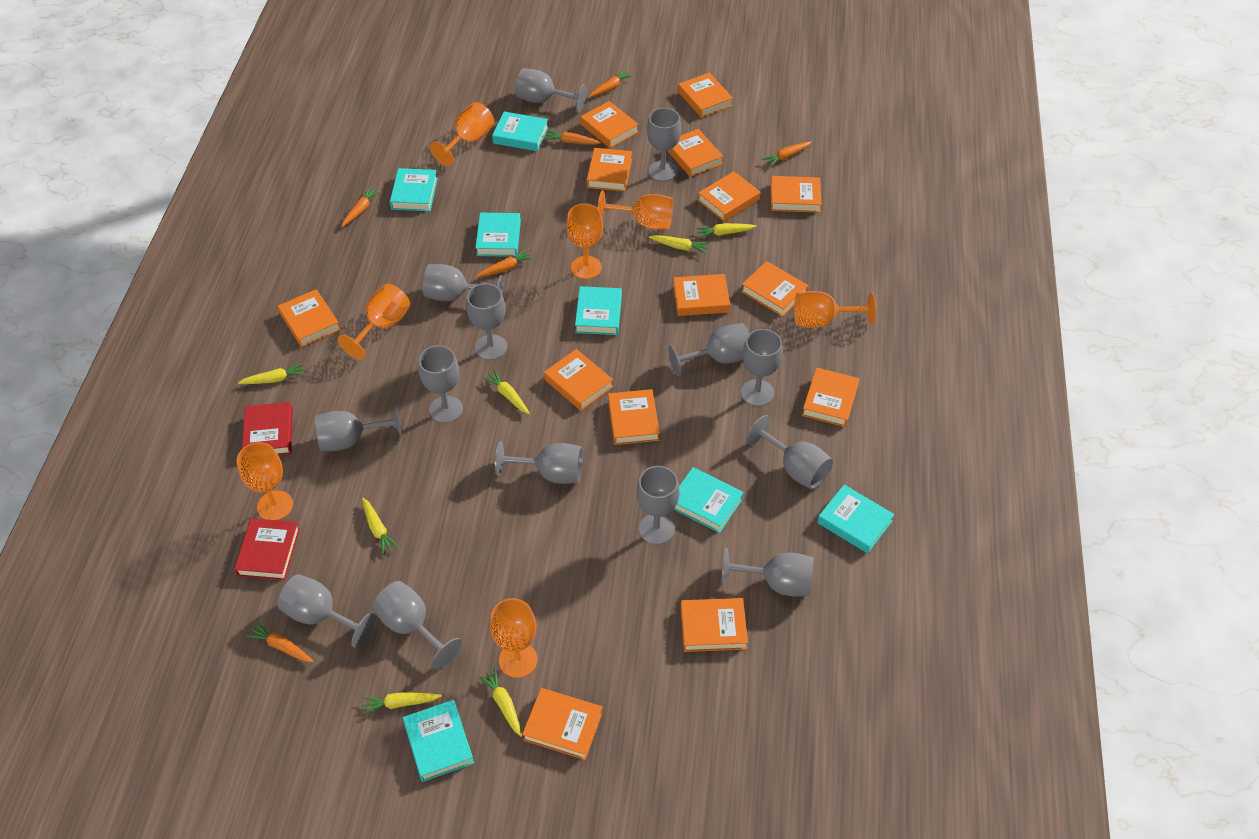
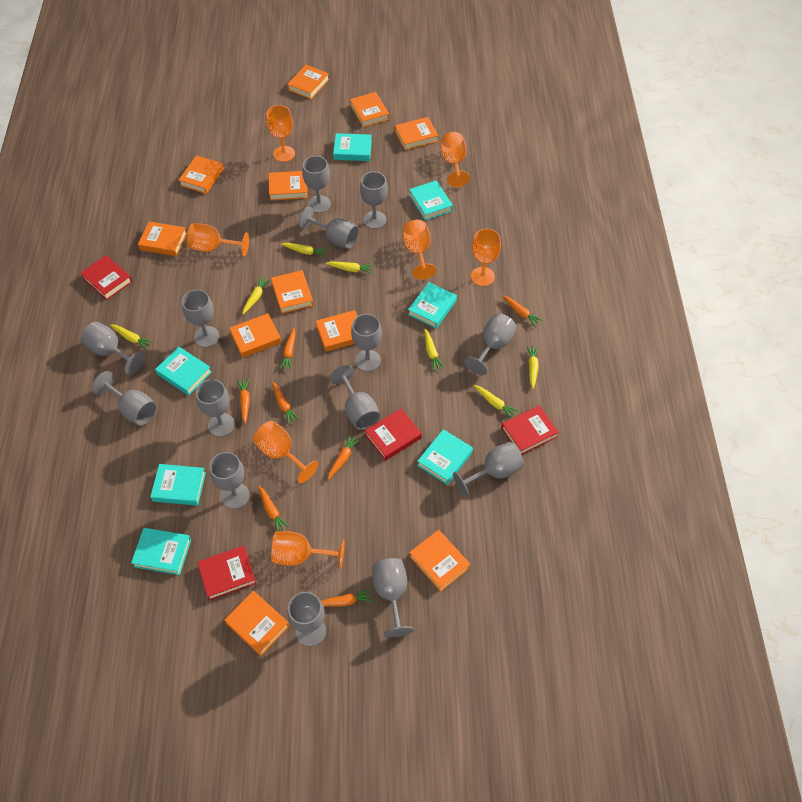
orange book: [278,289,340,347] [522,688,603,760] [544,349,613,411] [580,101,639,148] [587,148,632,192] [608,389,660,445] [667,129,723,177] [673,274,730,316] [678,73,733,118] [681,598,748,652] [698,171,761,221] [741,261,808,317] [771,176,822,213] [802,367,860,427] = 14 -> [138,221,187,256] [179,155,224,194] [224,591,289,656] [230,313,282,358] [269,171,308,201] [271,270,313,314] [287,65,329,99] [316,310,357,352] [350,92,389,127] [395,117,438,150] [409,530,470,592] = 11
orange carrot: [246,622,314,662] [342,187,381,227] [476,249,534,278] [544,131,601,145] [589,69,633,97] [762,141,812,167] = 6 -> [237,378,250,424] [258,486,290,532] [272,382,300,424] [279,328,296,370] [321,588,373,607] [328,434,360,480] [502,295,543,327] = 7
red book: [234,518,300,580] [242,402,293,455] = 2 -> [80,255,133,300] [197,546,257,601] [365,408,422,461] [501,405,559,455] = 4

